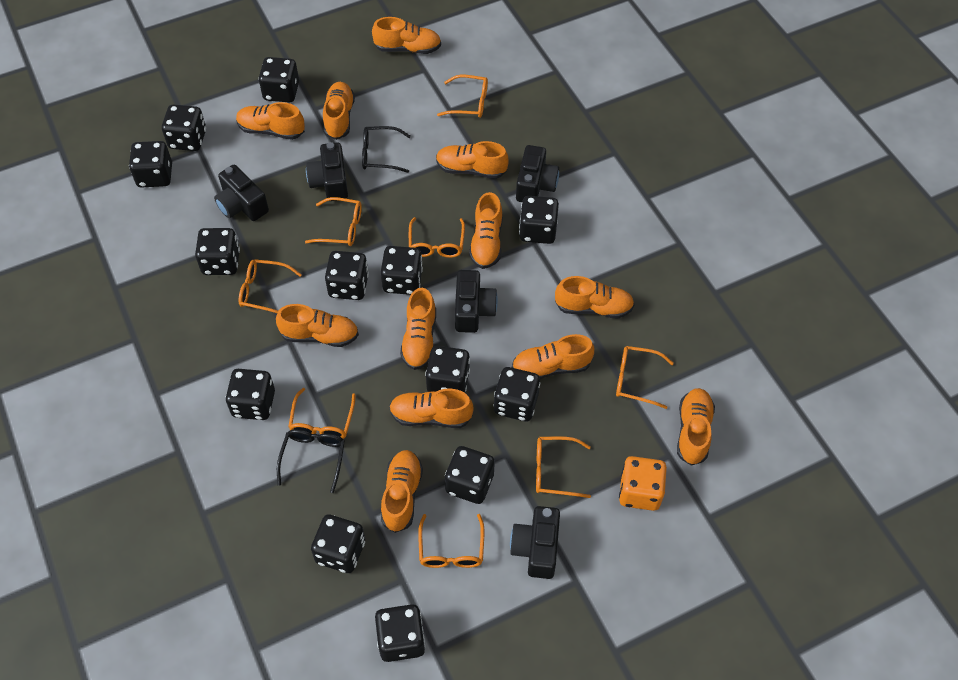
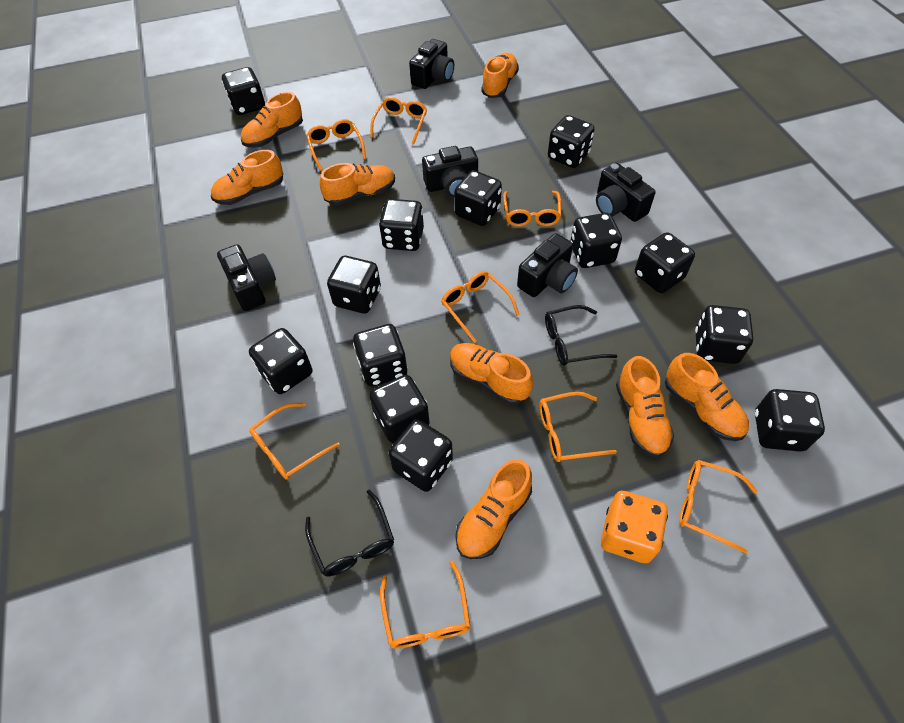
orange shoe: [236,102,305,140] [276,304,359,347] [323,82,355,140] [372,17,441,54] [381,450,423,533] [389,389,474,428] [400,288,436,370] [436,141,509,179] [469,192,502,269] [512,334,594,379] [555,276,635,319] [677,388,715,466] = 12 -> [211,150,283,205] [241,92,303,148] [320,163,395,206] [450,343,533,404] [455,459,532,559] [481,53,519,98] [616,356,674,458] [665,353,749,441] = 8

